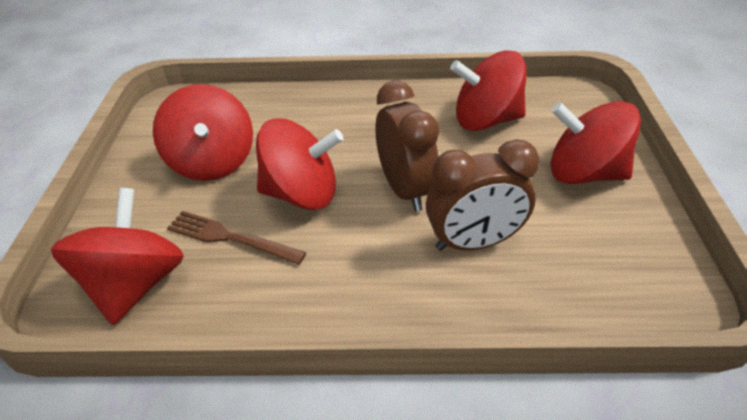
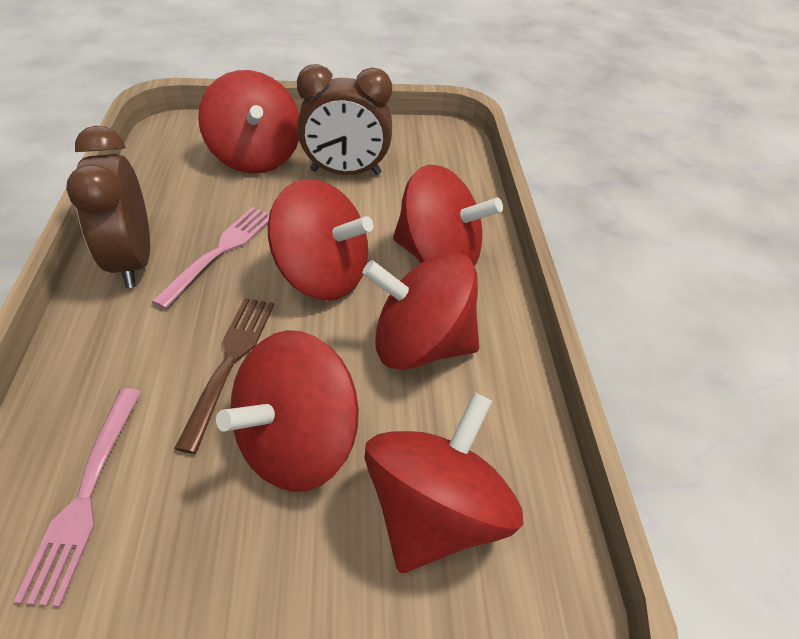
pink fork: none = 0 -> [14,388,141,607] [151,207,269,309] = 2
red spinning top: [51,188,184,325] [153,84,253,181] [256,118,343,210] [450,50,527,131] [551,101,641,184] = 5 -> [198,70,299,174] [216,330,359,492] [268,179,373,301] [362,252,479,370] [365,392,523,573] [393,165,503,266] = 6

